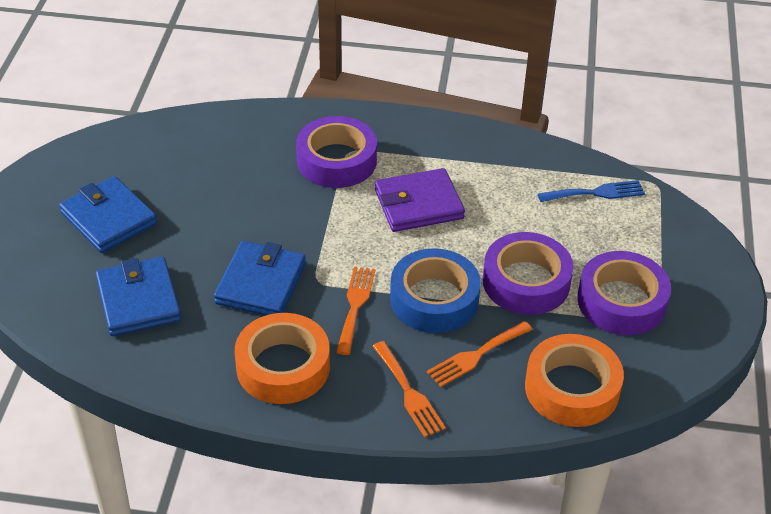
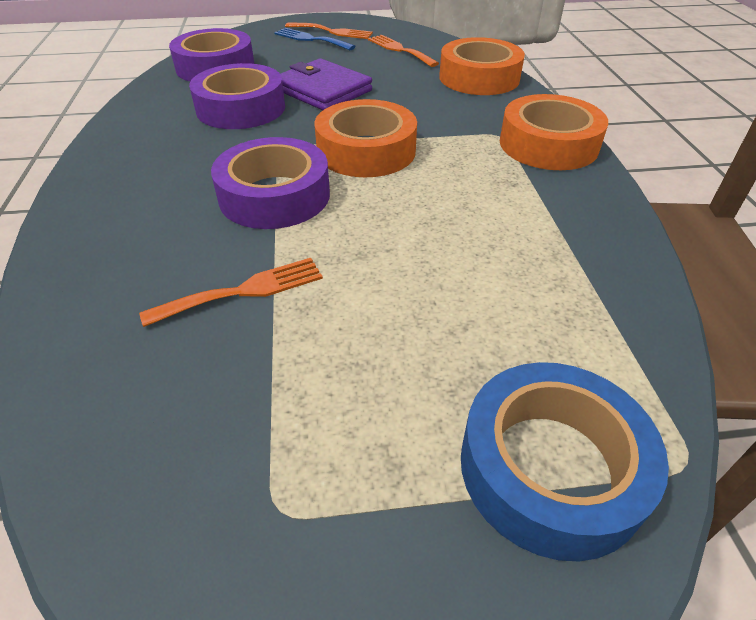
blue wallet: [59,176,157,253] [96,257,181,336] [214,241,306,315] = 3 -> none = 0
orange tape: [235,313,330,404] [525,334,624,427] = 2 -> [315,99,417,177] [439,37,525,95] [500,94,608,170] = 3

